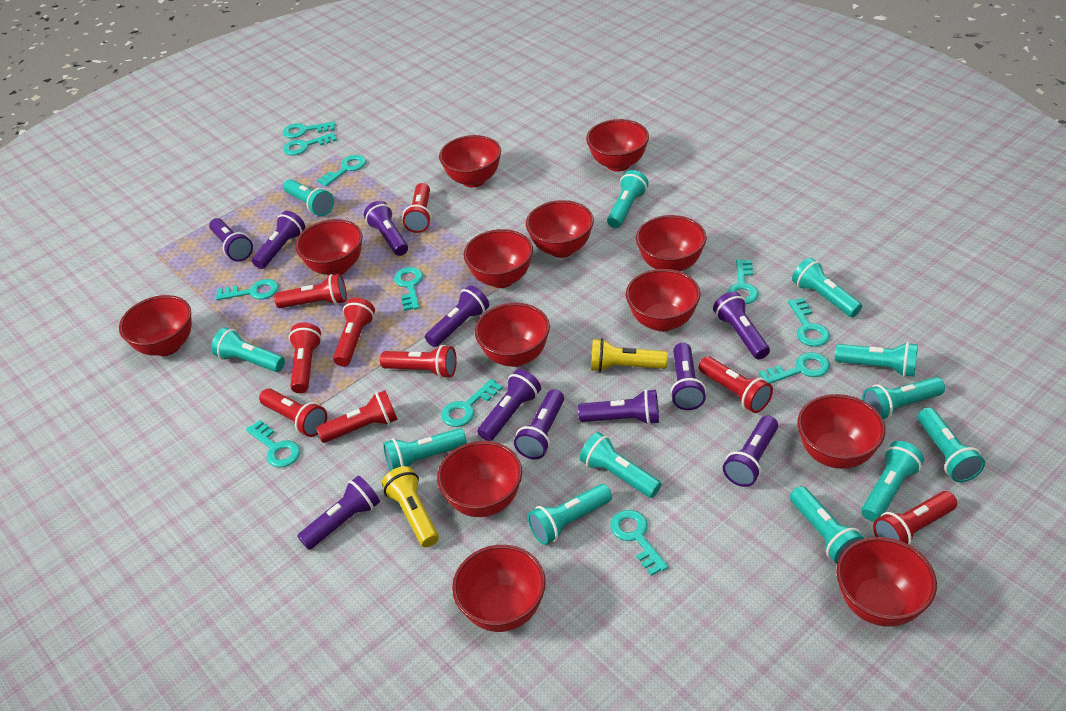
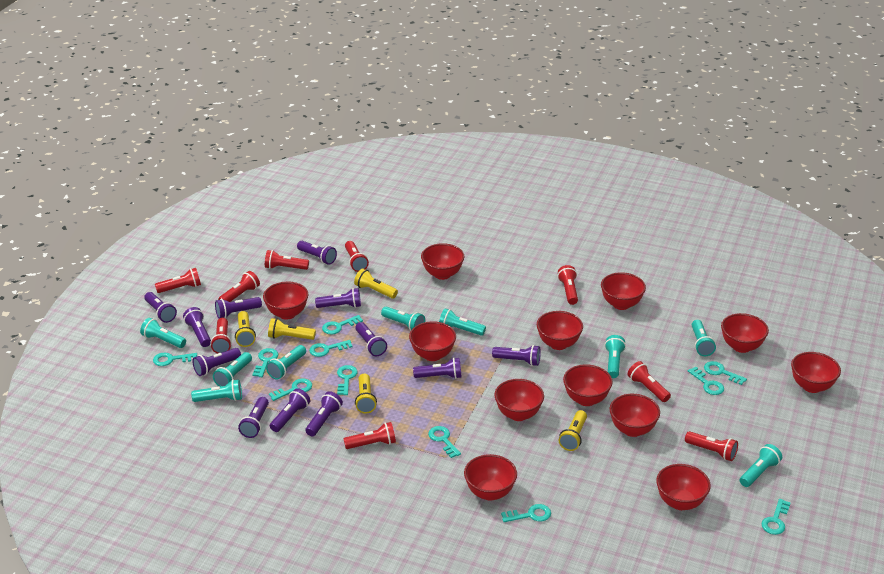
purple flashlight: [209,218,253,262] [252,211,305,269] [297,476,380,550] [364,201,408,256] [425,285,489,347] [477,369,541,441] [514,389,564,459] [578,389,659,425] [670,343,706,410] [713,291,770,359] [723,416,778,487] = 11 -> [144,292,177,323] [183,307,211,347] [192,348,241,376] [215,297,262,318] [238,397,269,438] [270,388,310,432] [297,241,337,265] [305,391,343,436] [315,288,361,308] [355,322,387,356] [413,357,461,379] [492,345,541,366] = 12
red bowl: [119,295,192,356] [295,219,362,276] [437,441,522,517] [439,135,501,188] [452,545,546,632] [464,229,533,288] [475,303,550,367] [526,200,594,258] [586,119,649,172] [626,269,700,332] [636,215,707,272] [797,394,885,469] [836,537,937,627] = 13 -> [263,282,308,320] [409,321,456,361] [421,243,464,280] [464,454,517,501] [494,379,544,421] [537,311,583,350] [563,364,613,406] [601,272,646,310] [610,394,660,437] [656,464,711,510] [721,313,769,353] [791,352,841,393] = 12
turquoise flashlight: [211,328,285,372] [283,179,334,216] [383,428,467,471] [528,484,612,545] [580,432,661,498] [607,170,649,228] [790,486,865,564] [792,258,862,317] [835,342,918,377] [861,441,924,522] [862,377,945,420] [918,408,985,482] = 12 -> [140,318,186,348] [191,379,242,402] [213,352,252,387] [266,345,306,380] [381,307,425,331] [439,308,486,336] [605,335,626,378] [692,320,716,356] [740,444,782,487] = 9
yellow flashlight: [381,466,439,547] [591,338,668,372] = 2 -> [235,311,256,347] [268,318,316,340] [354,269,398,298] [355,374,377,414] [559,410,587,451] = 5

